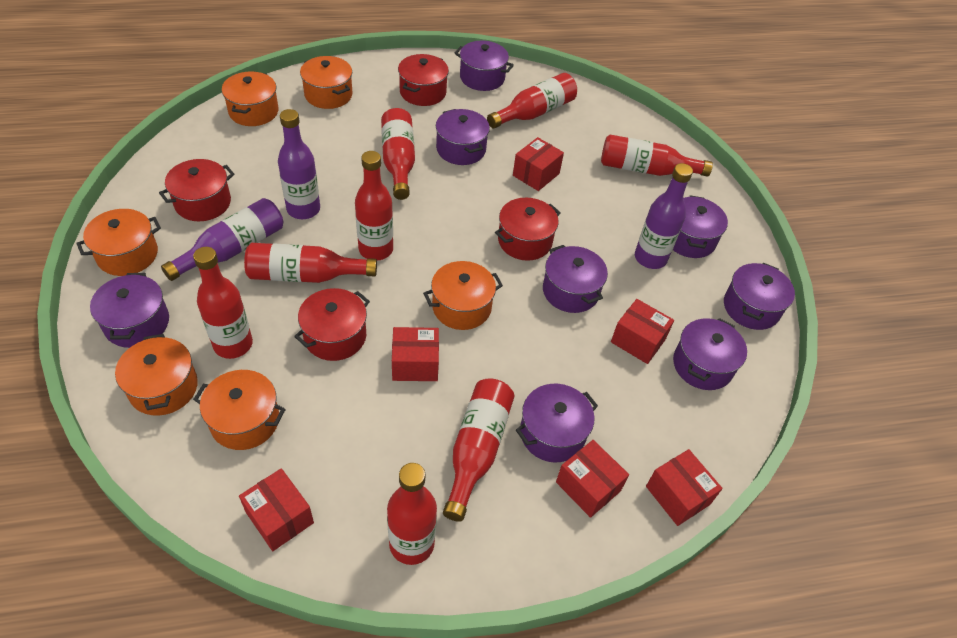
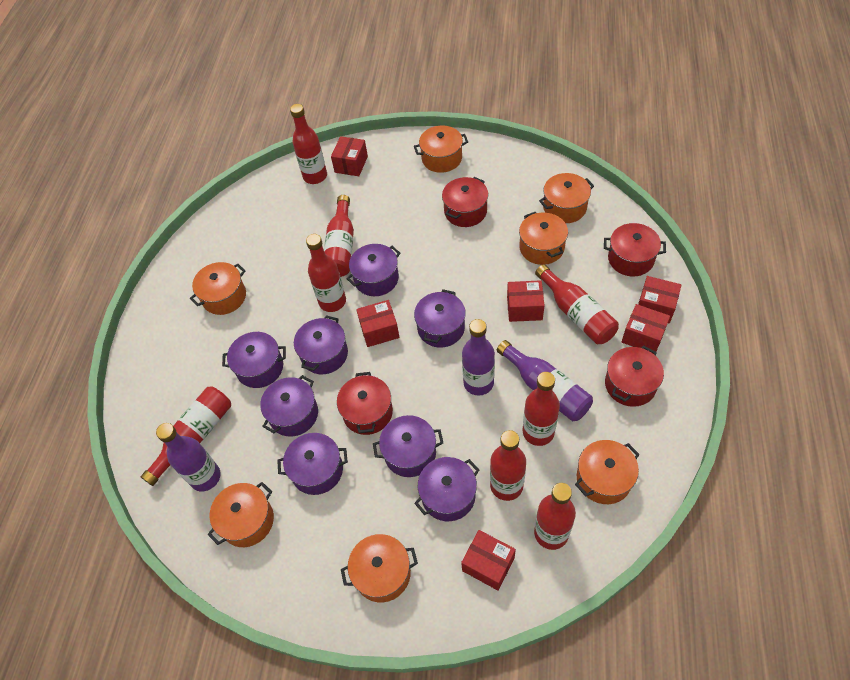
orange pot: [76,209,161,276] [115,334,198,416] [193,370,286,450] [222,71,279,126] [300,56,353,109] [423,261,503,330] = 6 -> [190,262,246,315] [208,482,274,547] [341,534,418,602] [414,126,468,173] [519,212,568,265] [539,173,594,223] [575,440,640,504] = 7

